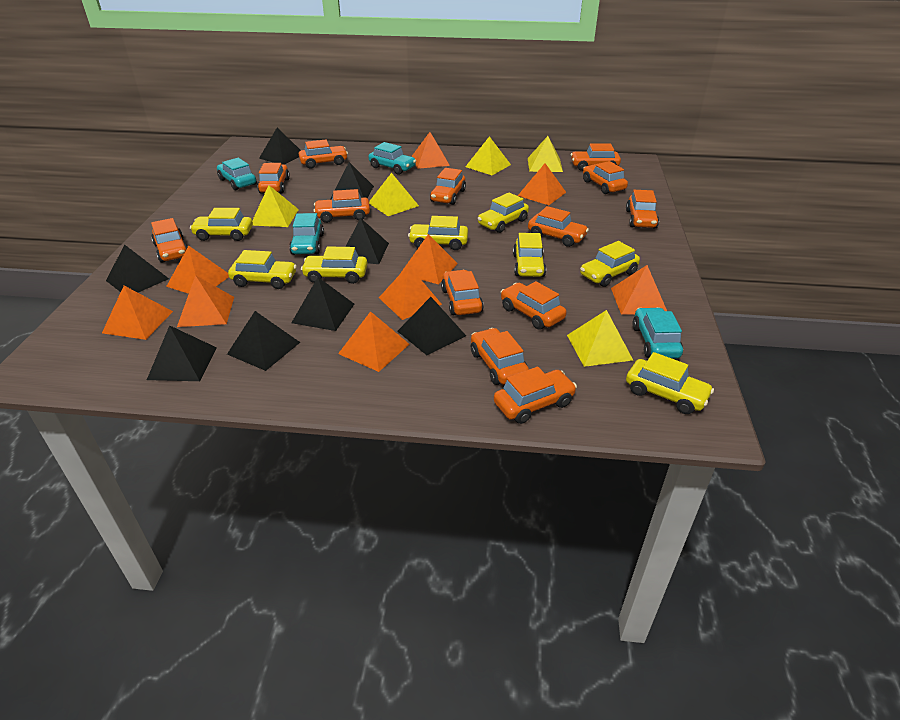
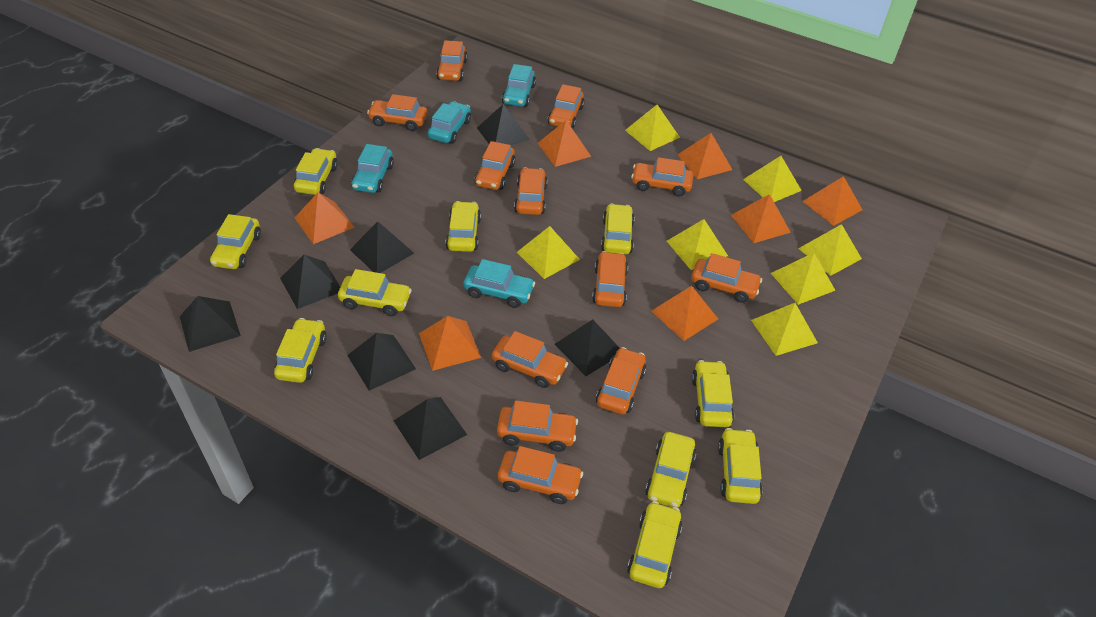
black pyramid: [106,245,169,292] [147,325,217,381] [227,311,300,371] [259,128,301,165] [291,277,354,331] [330,162,374,200] [345,218,389,264] [397,297,466,355] = 8 -> [180,296,241,352] [280,255,340,309] [347,333,416,391] [350,221,414,273] [394,397,467,460] [477,104,530,145] [555,319,620,376] = 7
orange car: [151,218,188,263] [257,163,290,194] [299,140,348,168] [314,189,370,223] [430,168,466,205] [441,270,484,315] [471,328,529,385] [494,367,577,424] [501,281,566,330] [528,206,589,247] [571,143,621,171] [583,161,628,194] [626,190,659,229] = 13 -> [367,94,427,131] [436,40,467,81] [474,141,516,190] [492,331,568,388] [497,401,578,452] [498,446,583,504] [514,167,548,215] [548,84,585,129] [592,251,628,307] [596,347,646,414] [631,157,693,196] [691,253,762,303] = 12
orange pyramid: [102,286,173,340] [166,246,229,294] [177,275,234,327] [338,311,409,372] [379,265,442,320] [400,234,458,285] [412,132,450,169] [518,163,566,205] [611,265,667,315] = 9 -> [295,192,355,244] [419,316,481,371] [538,120,591,167] [651,286,718,341] [677,133,732,179] [731,194,791,243] [802,176,862,226] = 7
yellow car: [190,208,253,241] [228,250,297,289] [301,246,368,284] [408,216,468,250] [477,193,529,233] [513,233,546,277] [580,241,640,287] [626,352,714,414] = 8 -> [210,214,261,269] [274,318,327,383] [294,148,338,195] [338,269,412,316] [446,201,481,252] [601,203,635,254] [627,501,682,588] [645,432,696,508] [691,360,734,427] [718,428,763,504] = 10
yellow pyramid: [252,185,299,227] [369,173,419,216] [465,136,511,175] [528,136,563,172] [567,310,633,367] = 5 -> [517,226,580,279] [625,105,680,151] [666,219,728,270] [743,156,802,202] [751,303,818,356] [771,253,836,305] [798,224,862,276] = 7

